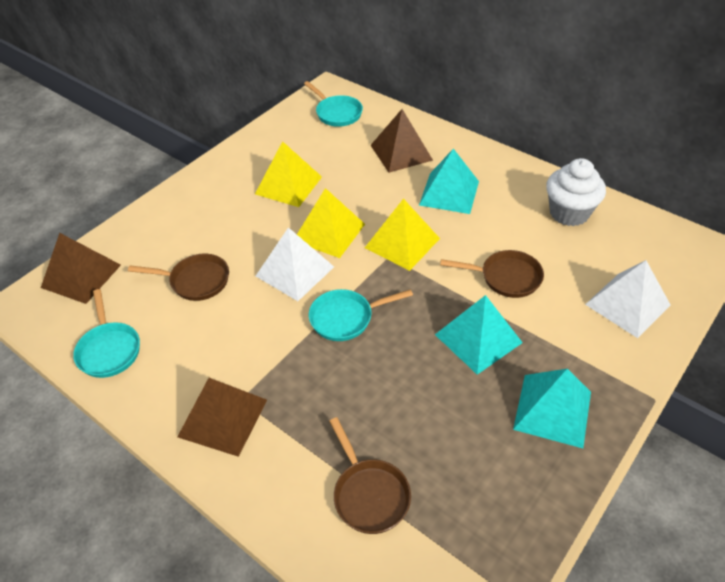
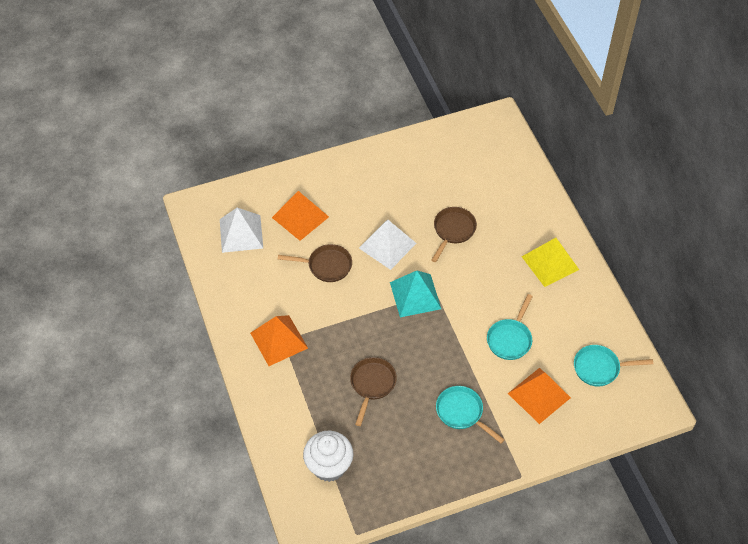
brown pyramid: [41,233,121,304] [177,378,267,457] [370,109,433,173] = 3 -> none = 0
orange pyramid: none = 0 -> [250,315,308,366] [272,191,329,241] [508,368,571,424] = 3
turquoise pyramid: [419,149,479,214] [435,295,523,375] [513,369,591,448] = 3 -> [390,271,441,317] = 1
yellow pyramid: [255,141,322,207] [297,188,365,258] [365,199,440,271] = 3 -> [522,238,579,287] = 1

